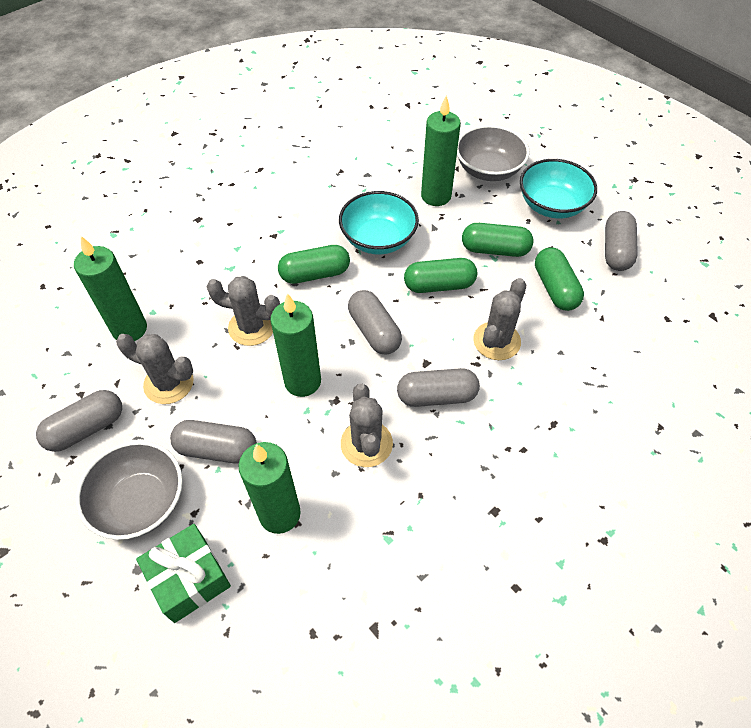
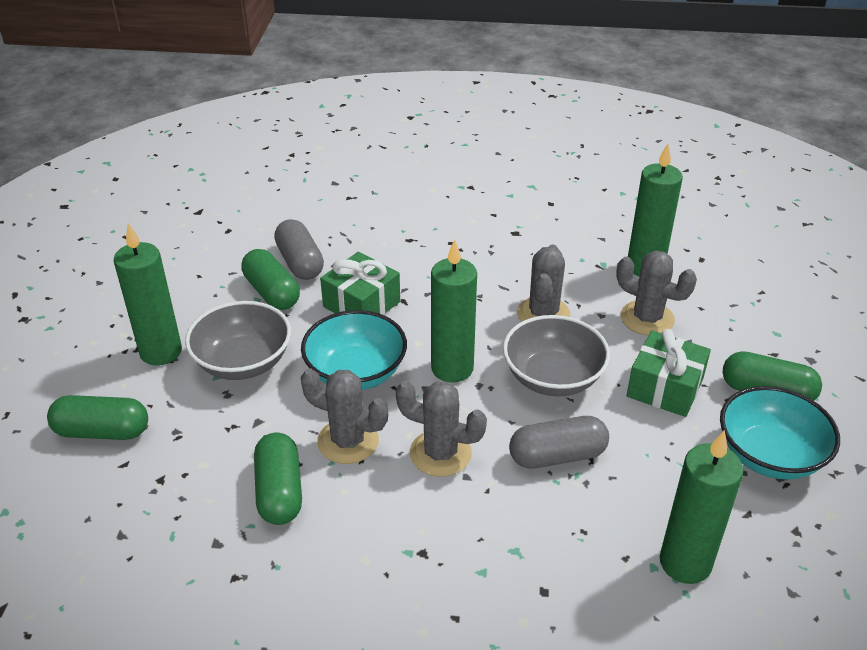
green gift: [136,524,231,623] = 1 -> [320,252,400,315] [627,329,711,417] = 2
grey capsule: [36,390,122,452] [170,420,257,464] [348,290,402,354] [397,368,480,407] [605,211,638,271] = 5 -> [274,219,324,280] [509,416,609,469] = 2

